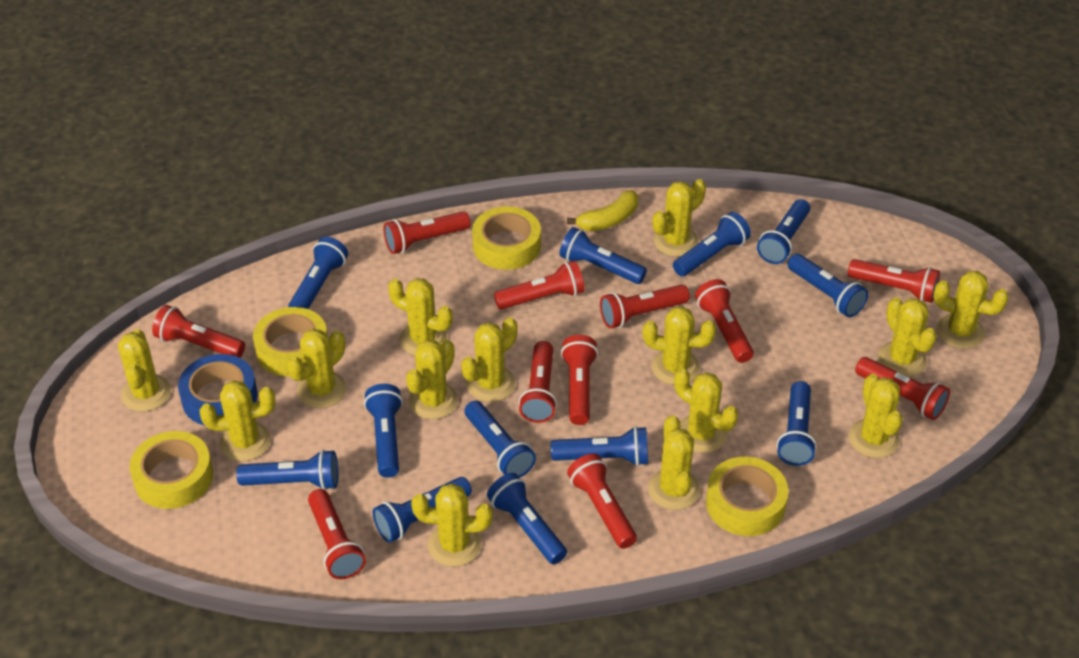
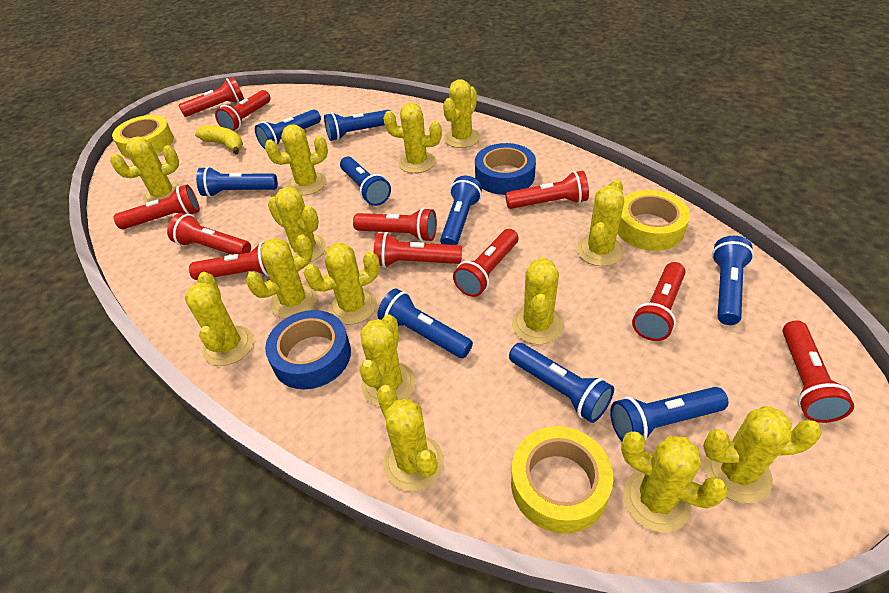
blue flashlight: [236,450,338,490] [288,237,348,309] [364,384,403,478] [373,477,472,543] [464,401,536,477] [487,473,567,564] [551,426,648,466] [560,227,647,284] [673,212,751,277] [757,199,810,264] [777,381,817,466] [787,254,868,317] = 12 -> [196,166,277,197] [255,109,321,149] [324,110,390,141] [340,156,391,206] [378,289,473,358] [440,176,482,245] [509,343,614,423] [610,387,728,441] [712,236,754,325] = 9
blue tape: [178,354,258,426] = 1 -> [265,310,351,389] [475,143,536,195] = 2
yellow tape: [130,431,213,509] [253,307,328,377] [472,206,541,270] [706,457,788,536] = 4 -> [112,115,174,158] [511,426,613,534] [617,190,690,251] = 3

